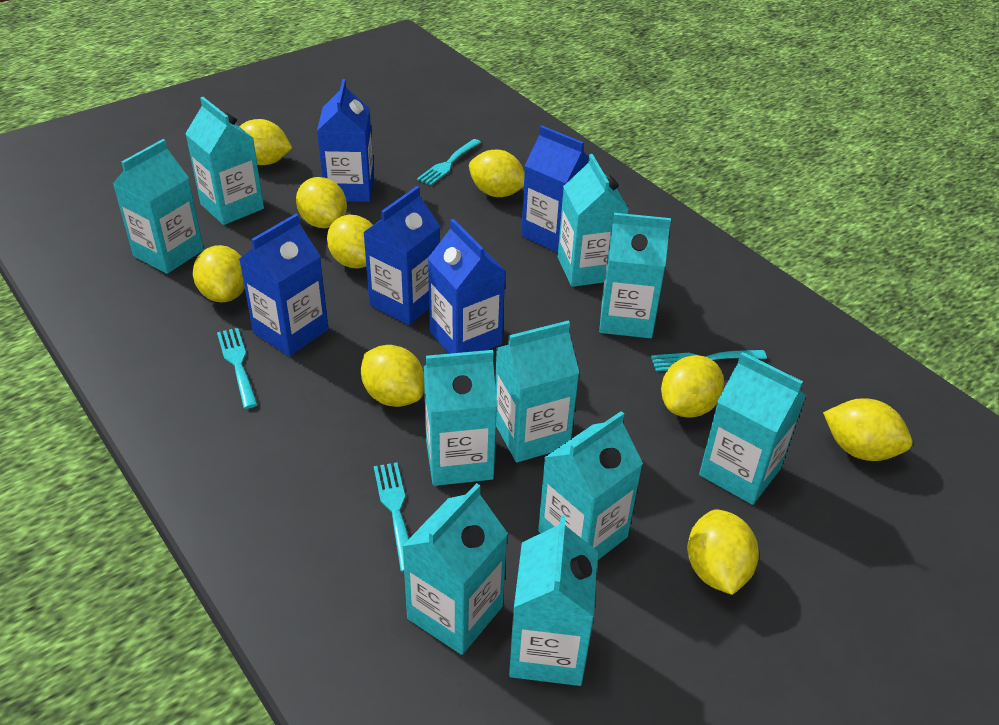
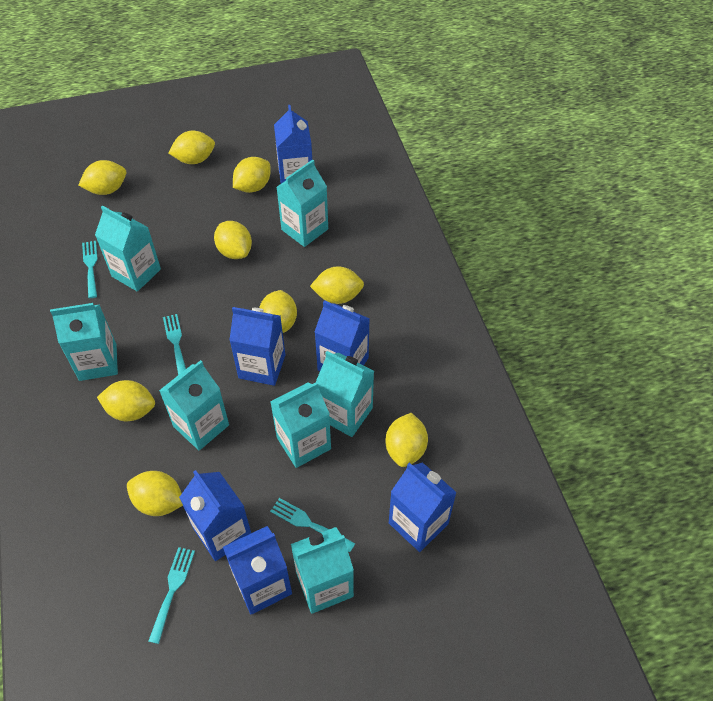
blue carton: [239,214,329,356] [317,79,374,202] [363,186,440,325] [427,219,506,354] [521,126,589,253] = 5 -> [179,470,251,561] [223,526,292,614] [229,307,285,386] [274,105,312,184] [314,300,370,371] [389,462,457,552] = 6
turquoise carton: [113,139,204,274] [185,97,264,225] [402,483,508,655] [424,350,497,486] [495,321,579,462] [509,515,598,686] [538,411,643,561] [558,154,629,287] [599,213,671,338] [699,352,806,505] = 10 -> [50,303,118,381] [95,205,161,292] [159,360,229,451] [270,382,331,468] [277,160,328,247] [291,527,354,614] [316,351,374,437] = 7

